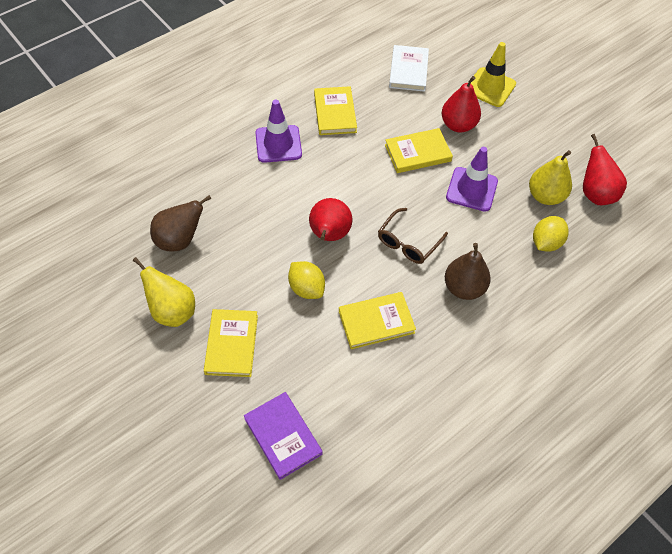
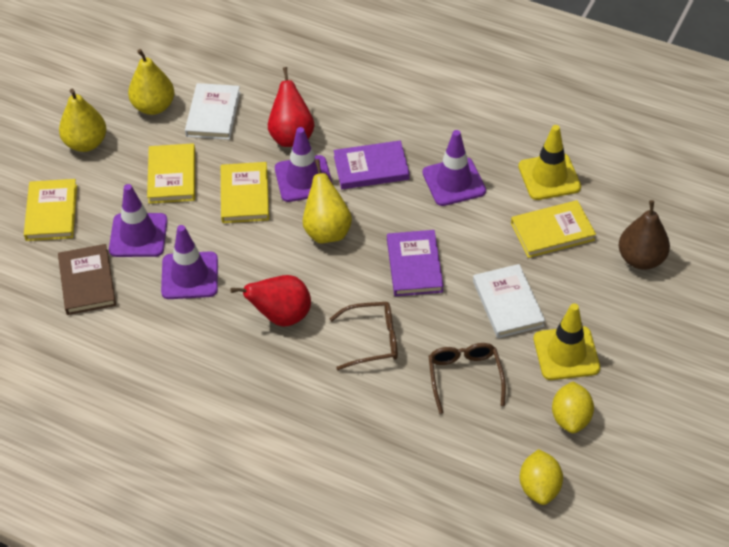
brown book: none = 0 -> [58,244,116,315] = 1
brown glasses: [378,208,448,264] = 1 -> [330,302,398,370] [428,343,506,414] = 2
brown pear: [150,195,211,252] [445,243,491,300] = 2 -> [618,200,670,270] = 1
purple book: [244,392,323,480] = 1 -> [334,140,410,189] [387,230,444,296] = 2
purple traffic cone: [255,100,302,163] [446,147,498,212] = 2 -> [109,184,168,257] [161,225,218,299] [275,127,333,202] [423,130,486,206] = 4
red pear: [309,198,352,241] [441,76,481,132] [583,134,627,205] = 3 -> [230,275,311,327] [268,67,315,147] = 2
white book: [389,45,429,92] = 1 -> [185,83,240,140] [473,264,545,338] = 2
yellow pear: [133,257,195,327] [529,150,572,205] = 2 -> [59,89,107,152] [128,49,174,115] [302,159,352,244] = 3
yellow traffic cone: [471,42,516,107] = 1 -> [518,125,581,200] [534,303,600,380] = 2

